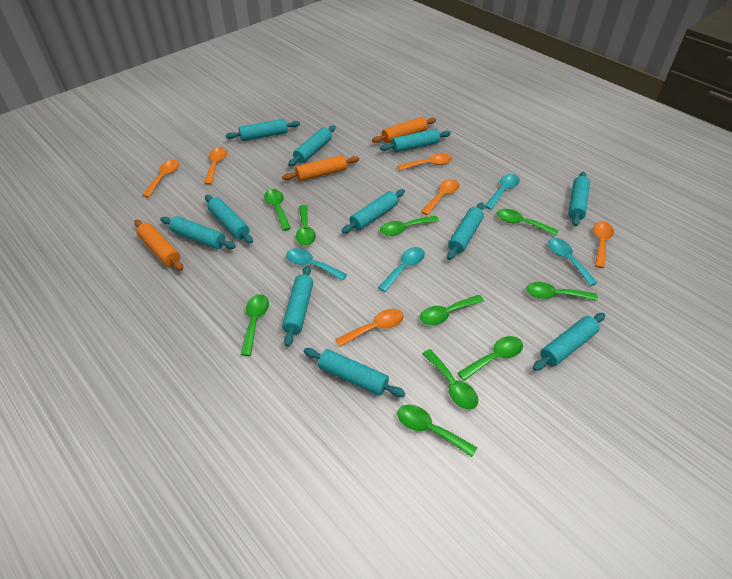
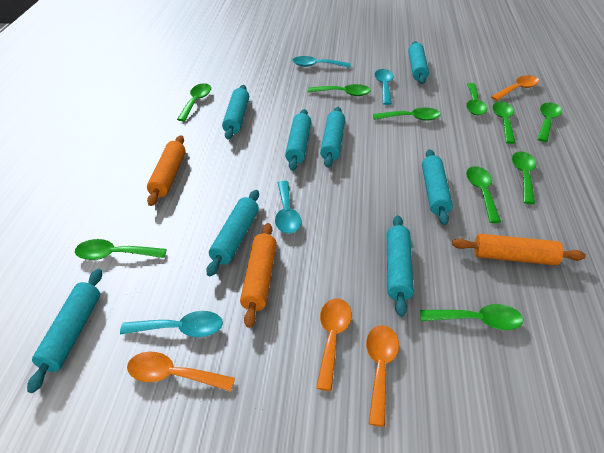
orange spoon: [142,159,179,198] [204,147,227,185] [335,309,404,347] [398,153,452,170] [421,179,459,215] [593,221,614,268] = 6 -> [127,351,235,392] [316,298,352,391] [366,325,399,427] [491,75,539,101] = 4
turquoise rolling pin: [160,216,236,249] [205,195,253,243] [226,119,300,141] [282,266,313,347] [288,125,335,166] [304,348,405,397] [342,189,405,233] [380,129,451,153] [447,202,484,260] [533,313,605,371] [568,172,590,226] = 11 -> [27,269,102,393] [207,190,259,276] [222,85,249,139] [285,109,311,171] [320,107,345,168] [387,215,414,317] [408,41,429,84] [422,149,453,225] = 8

